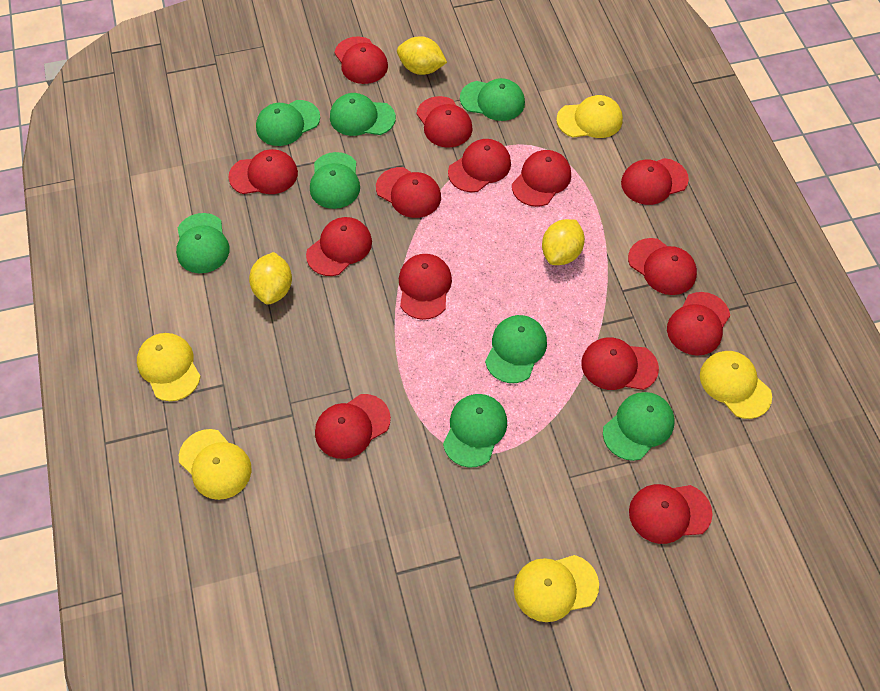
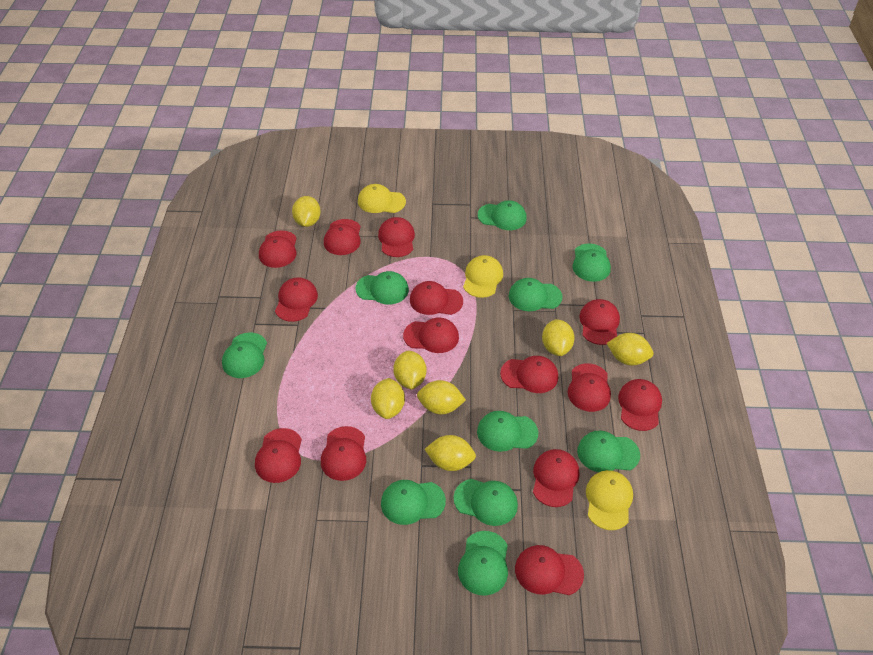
green cap: [176,213,230,273] [256,100,320,146] [310,152,360,209] [330,93,396,136] [443,394,507,468] [460,78,525,121] [485,315,547,383] [603,392,675,461] = 8 -> [222,333,267,378] [355,271,409,305] [381,480,446,525] [454,479,518,526] [458,531,508,596] [477,411,538,452] [478,200,527,230] [509,278,562,311] [572,244,611,282] [577,431,640,472] = 10
yellow cap: [137,333,201,401] [179,429,252,500] [514,555,599,622] [556,95,623,138] [700,351,772,419] = 5 -> [358,184,406,213] [463,255,503,298] [586,470,633,530] = 3
yellow lemon: [249,252,292,305] [397,36,447,75] [542,219,585,265] = 3 -> [292,196,321,227] [371,378,405,419] [393,351,426,390] [417,380,466,414] [425,435,476,471] [542,319,575,356] [607,333,654,365] = 7

